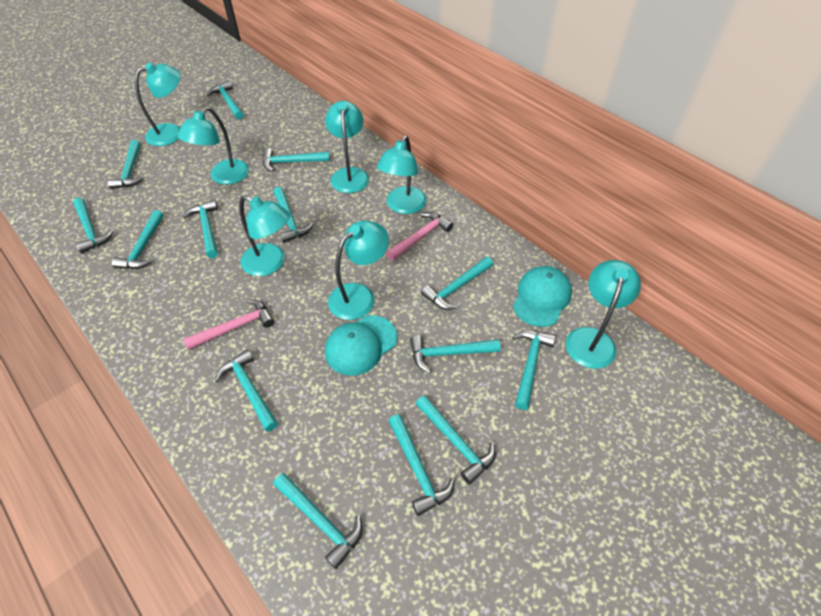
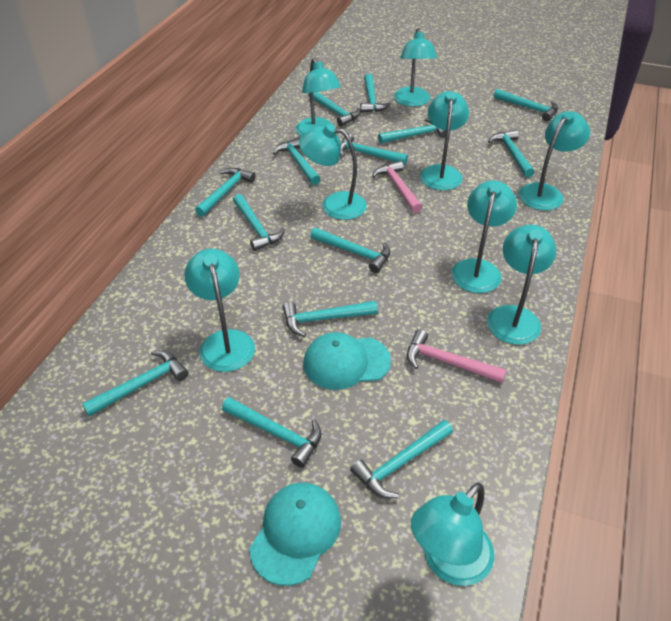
turquoise lamp: [135,62,181,146] [177,107,249,185] [239,195,290,276] [325,101,369,193] [328,220,389,320] [377,135,427,214] [566,260,641,369] = 7 -> [184,249,255,372] [296,58,341,137] [299,124,367,220] [394,28,437,107] [411,483,494,586] [420,91,469,190] [451,180,517,293] [487,225,556,345] [519,111,590,210] = 9

